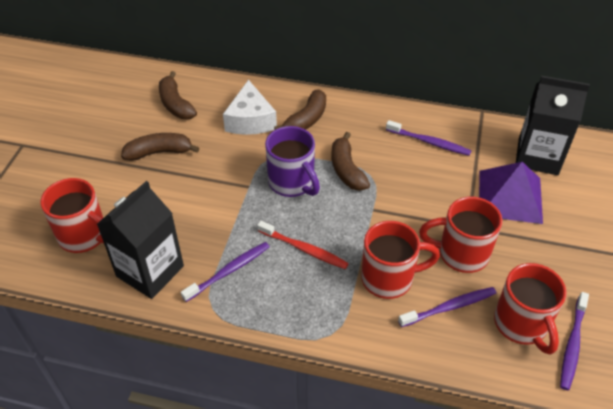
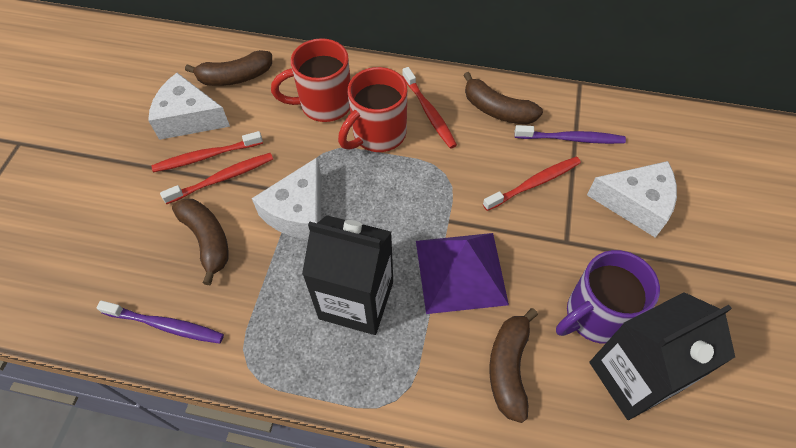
purple toothbrush: [181,242,270,302] [386,120,472,156] [398,287,496,327] [560,292,589,390] = 4 -> [97,300,224,344] [515,125,626,144] = 2
red mug: [41,178,104,253] [361,221,440,299] [419,197,502,273] [494,263,566,355] = 4 -> [271,38,351,122] [338,67,407,152] = 2
red toothbrush: [257,221,349,269] = 1 -> [151,131,263,172] [160,153,273,204] [402,67,457,149] [483,157,581,211] = 4
white cheese: [223,79,277,135] = 1 -> [148,73,230,140] [252,157,321,239] [587,161,677,238] = 3

